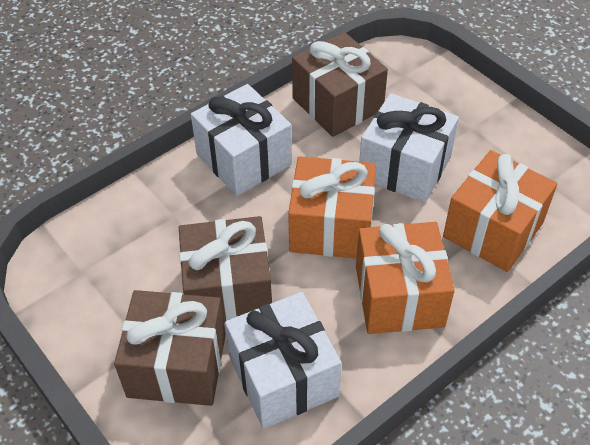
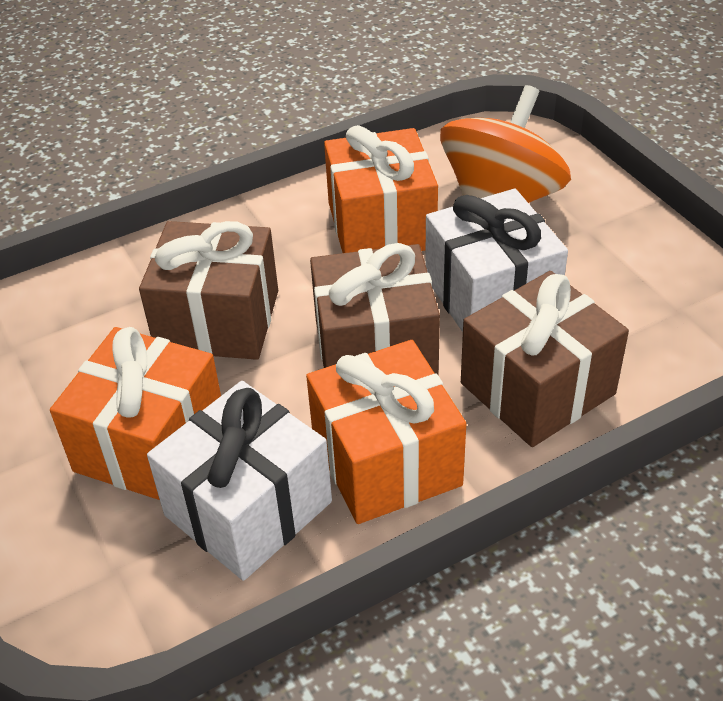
orange spinning top: none = 0 -> [440,85,571,203] = 1
white gift: [191,84,292,196] [225,292,342,429] [359,93,459,203] = 3 -> [147,381,332,581] [425,189,568,332] = 2

